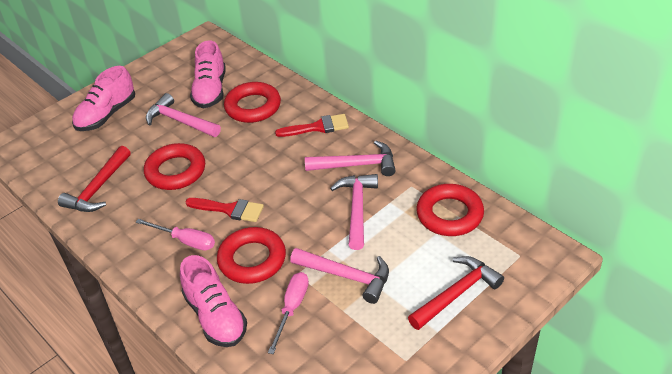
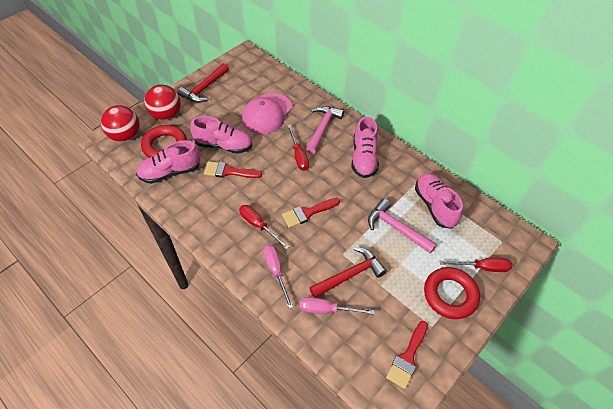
pink cap: none = 0 -> [242,93,292,134] = 1
pink hammer: [146,93,221,137] [290,248,389,304] [305,140,396,176] [330,174,378,250] = 4 -> [306,106,344,154] [368,199,437,254] = 2
pink shoe: [72,66,135,131] [180,255,247,347] [190,40,226,108] = 3 -> [136,140,200,184] [190,116,252,154] [352,116,379,178] [415,173,463,228] = 4
red ball: none = 0 -> [101,105,139,142] [144,85,181,120] = 2
red brush: [185,198,264,222] [275,114,349,137] = 2 -> [204,161,262,178] [282,198,340,228] [386,321,428,389] = 3
red ring: [144,143,205,190] [217,227,286,284] [224,82,281,123] [416,184,484,236] = 4 -> [141,125,187,158] [424,267,480,319] = 2
red screwdriver: none = 0 -> [239,205,289,249] [287,125,309,171] [440,258,512,272] = 3

